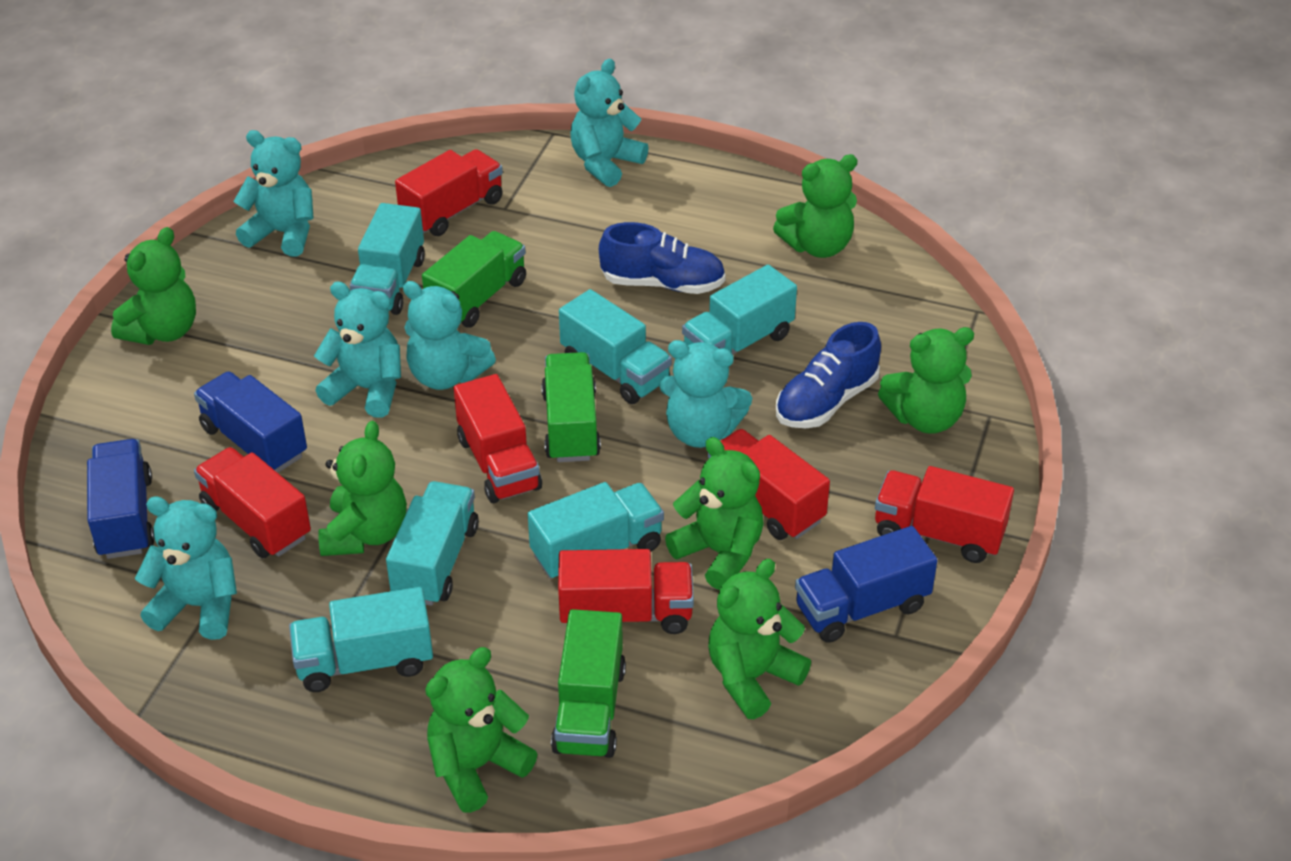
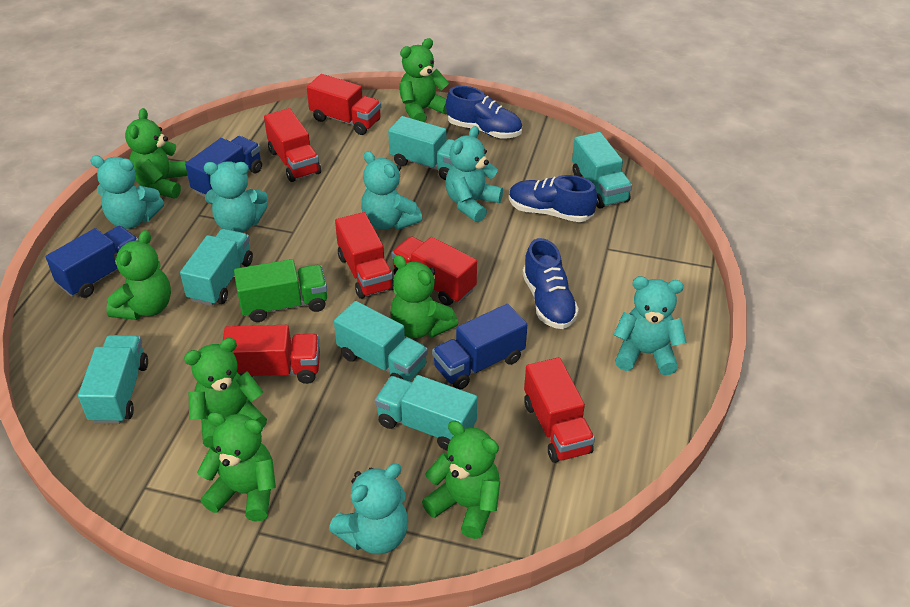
blue shoe: [599,222,726,294] [776,322,881,428] = 2 -> [446,86,522,139] [509,175,597,222] [522,238,579,329] = 3
green truck: [422,231,526,328] [541,352,601,462] [551,609,626,758] = 3 -> [234,259,327,322] = 1

